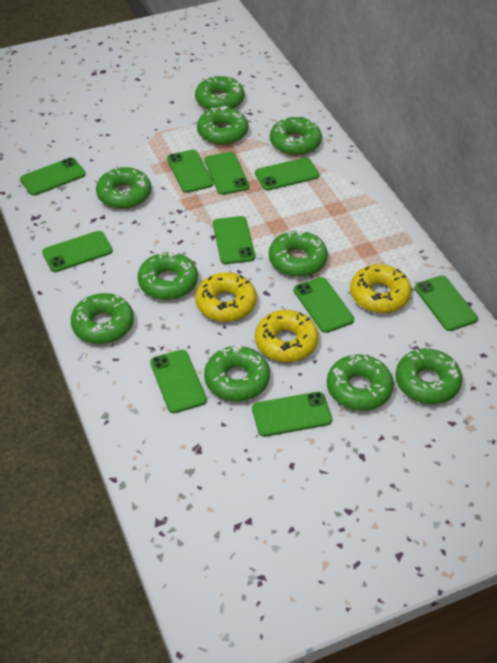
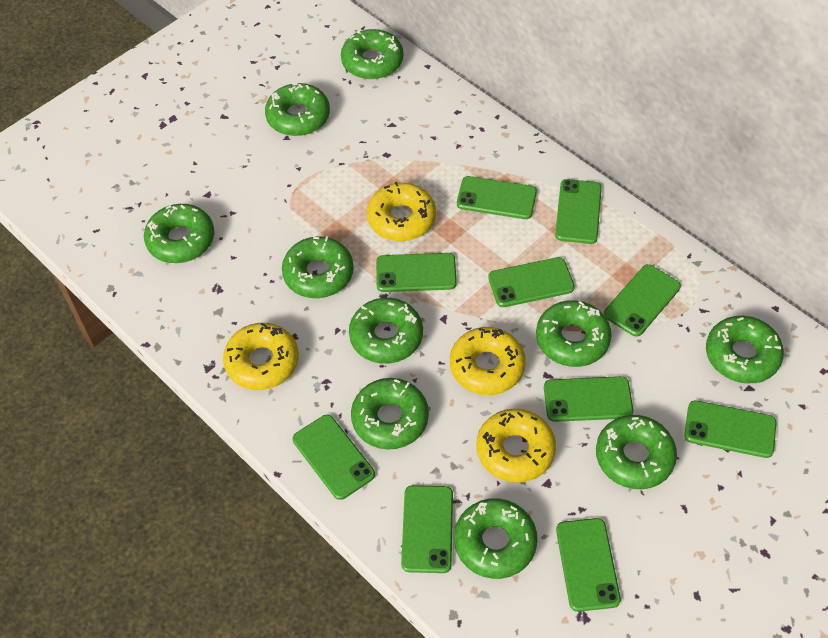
yellow donut: [195,273,257,322] [255,310,319,362] [350,264,411,313] = 3 -> [223,323,299,390] [367,182,436,241] [450,327,526,395] [476,409,556,483] = 4

